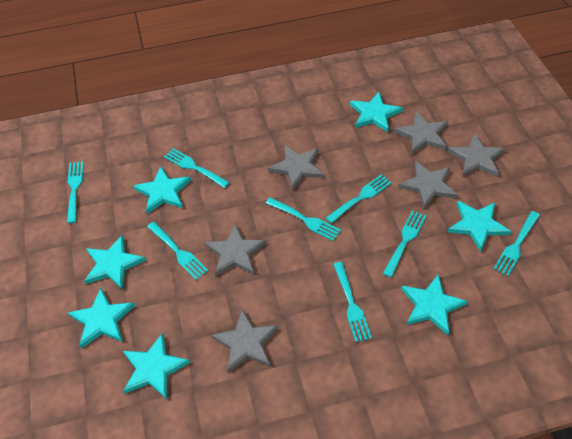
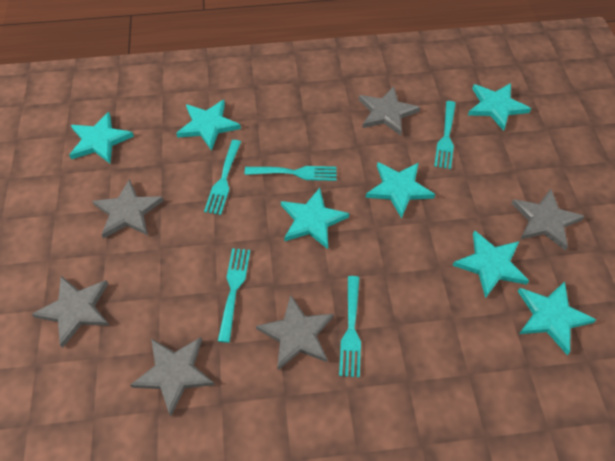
turquoise fork: [67,161,84,223] [147,222,208,280] [164,148,230,188] [266,197,341,241] [326,174,392,223] [333,262,372,342] [383,210,426,277] [493,211,540,276] = 8 -> [204,140,241,215] [218,248,250,343] [245,166,337,181] [339,276,361,378] [434,101,456,169] = 5

